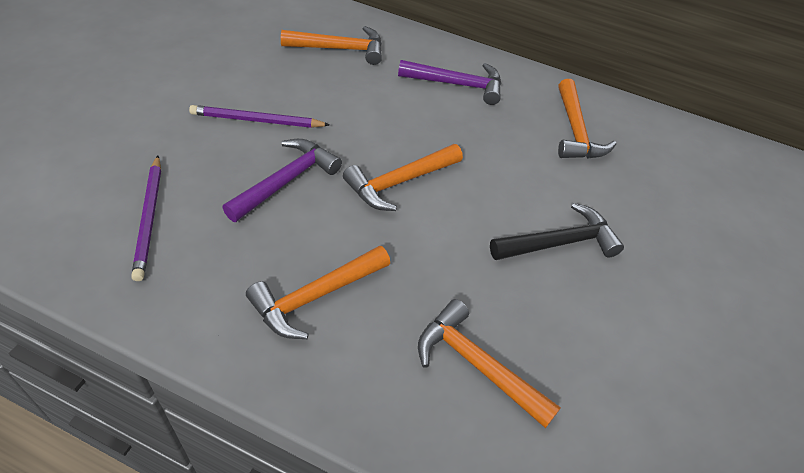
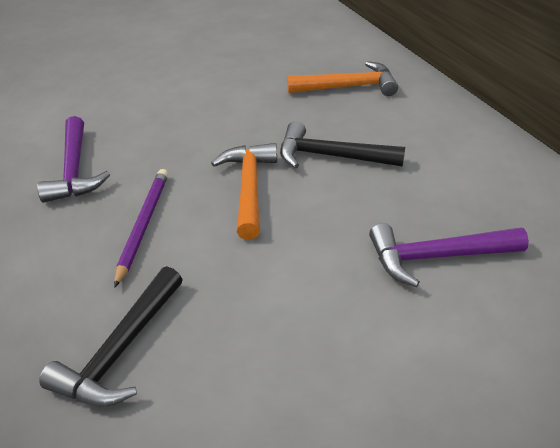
black hammer: [490,203,624,260] = 1 -> [39,266,183,406] [280,121,405,168] = 2
orange hammer: [246,246,390,339] [281,26,382,65] [343,144,463,211] [418,299,561,428] [558,79,616,159] = 5 -> [211,143,277,240] [287,61,398,96] = 2
purple pencil: [131,156,161,281] [189,105,330,128] = 2 -> [114,169,168,288] = 1

